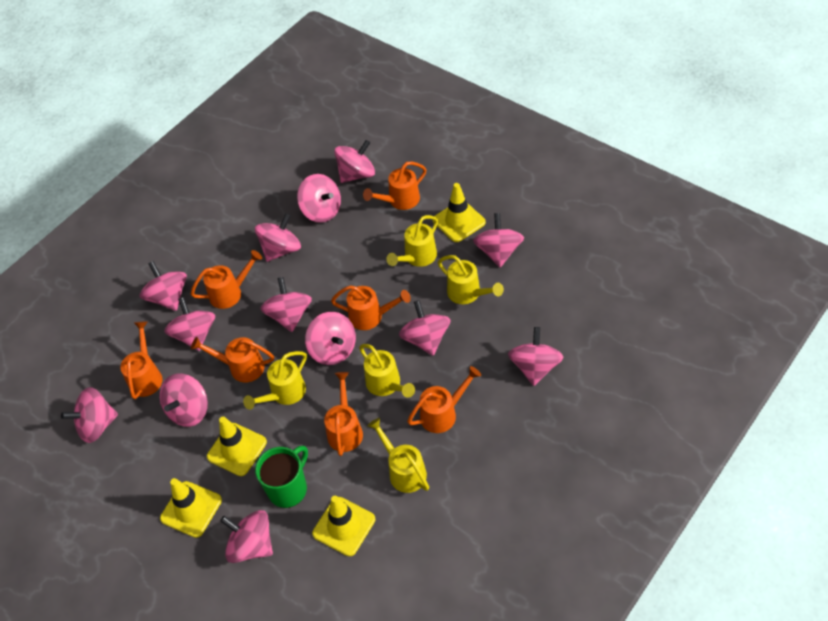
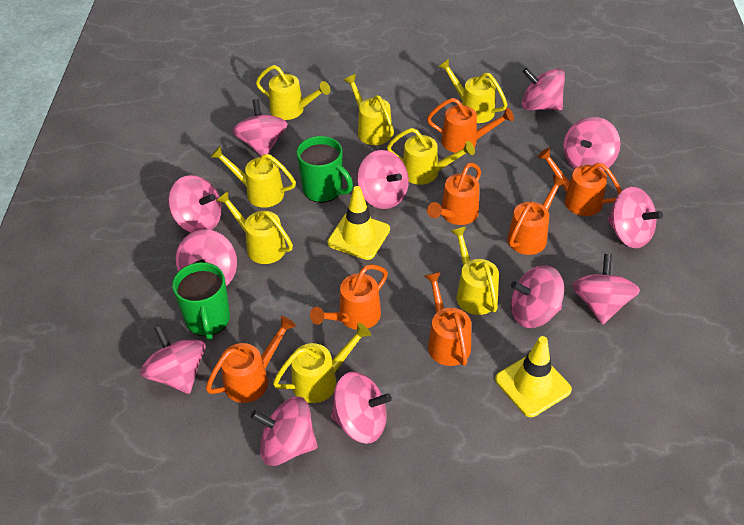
green mug: [255,446,308,508] = 1 -> [172,262,230,340] [296,136,353,203] = 2
pink spinning top: [61,387,118,443] [140,261,187,311] [160,374,208,427] [164,297,215,351] [220,510,273,563] [255,213,301,262] [260,277,312,332] [297,174,341,223] [305,312,356,365] [334,140,375,183] [399,300,450,356] [473,213,524,268] [508,327,564,386] = 13 -> [140,325,206,394] [168,175,222,233] [176,229,237,286] [232,99,287,156] [251,396,318,466] [331,372,392,444] [357,150,409,209] [511,265,564,328] [522,68,565,110] [563,117,620,171] [572,254,640,325] [608,187,663,248] = 12
yellow traffic cone: [160,478,222,538] [207,417,267,476] [312,496,375,556] [433,183,486,242] = 4 -> [327,186,390,260] [495,336,572,417] = 2
yellow watering can: [243,351,307,410] [359,344,415,398] [367,418,429,493] [386,215,438,267] [438,255,504,304] = 5 -> [211,146,296,208] [216,191,293,264] [256,65,330,120] [273,323,371,403] [344,74,394,145] [387,128,475,185] [438,59,507,123] [451,226,499,315] = 8

